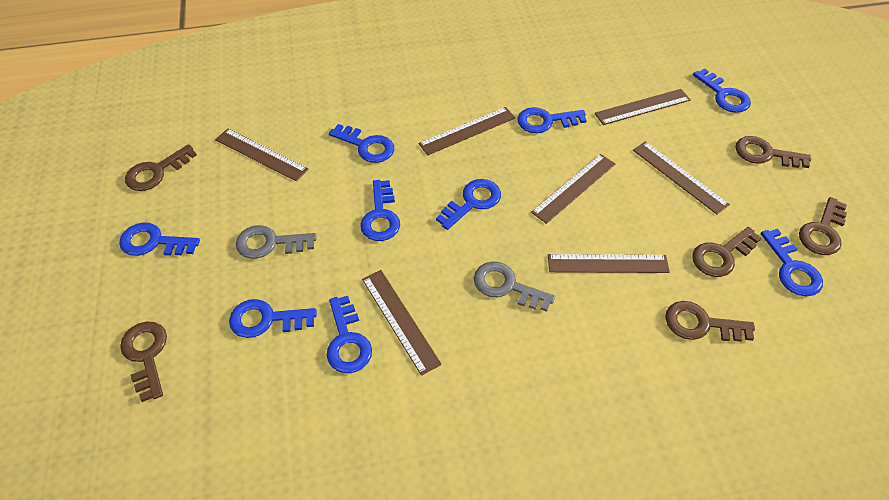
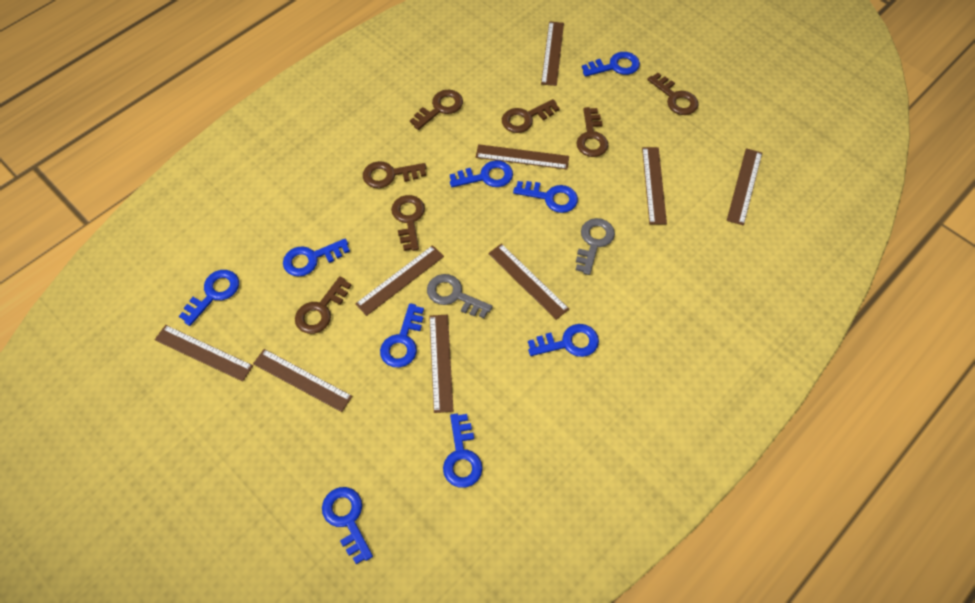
brown key: [120,321,167,402] [125,144,197,191] [665,301,755,342] [692,227,762,277] [735,136,811,168] [799,197,847,255] = 6 -> [295,276,352,334] [363,161,426,188] [391,195,425,251] [410,89,463,130] [502,99,560,133] [576,107,608,157] [647,73,699,115] = 7
brown ruler: [215,128,308,181] [362,270,442,376] [419,107,515,155] [531,154,615,224] [548,254,670,273] [595,89,691,125] [633,141,730,214] = 7 -> [155,325,253,382] [253,349,352,412] [355,245,444,316] [429,314,453,413] [476,144,569,169] [488,244,569,320] [541,21,564,86] [642,147,667,225] [727,148,762,226] = 9

